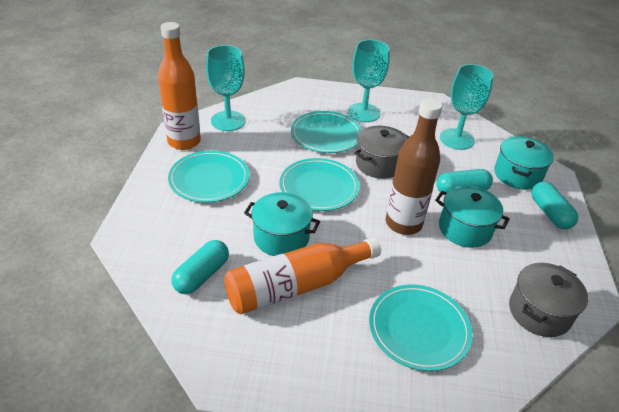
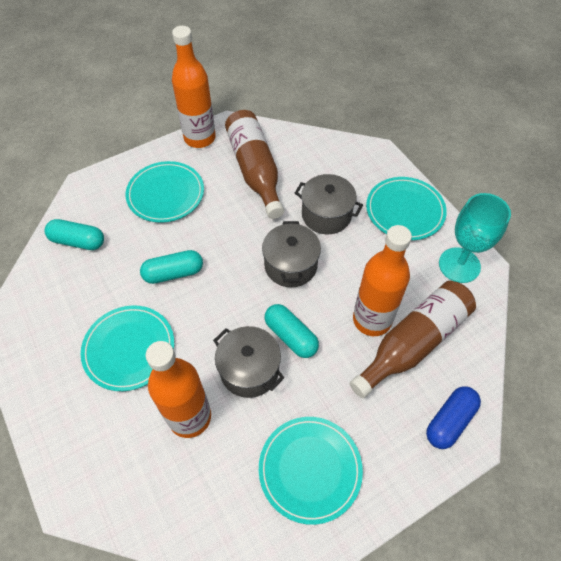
blue capsule: none = 0 -> [426,387,481,449] = 1
brown bottle: [386,98,442,235] = 1 -> [225,110,284,219] [350,281,476,398] = 2
grey pot: [355,125,409,179] [509,263,588,337] = 2 -> [213,326,284,398] [262,221,321,287] [295,174,363,234] = 3
orange bottle: [158,22,201,150] [224,237,381,314] = 2 -> [146,341,211,438] [172,26,216,148] [353,225,412,336] = 3
turquoise goblet: [206,45,246,131] [348,40,390,122] [440,64,494,150] = 3 -> [439,193,511,283] = 1
turquoise pot: [244,192,320,256] [435,186,510,248] [494,136,554,190] = 3 -> none = 0

